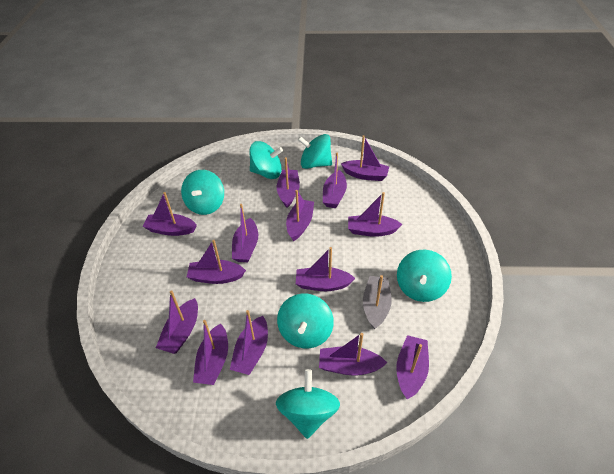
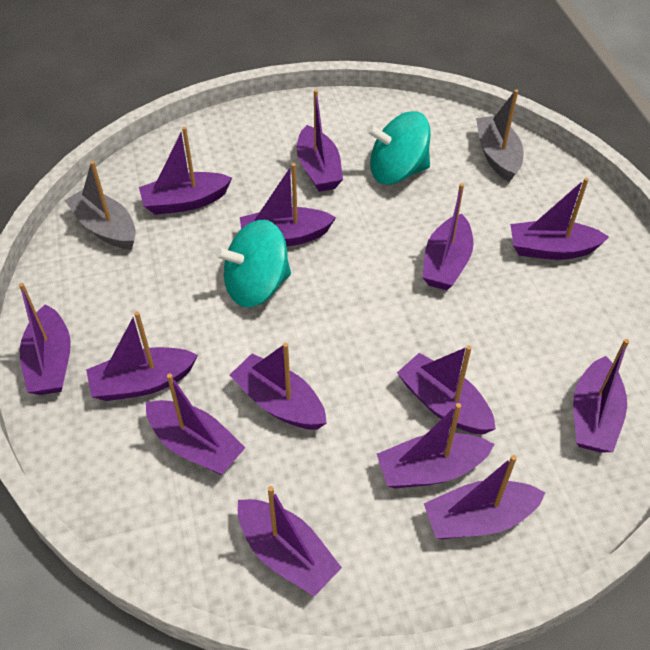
grey boat: [363,275,391,329] = 1 -> [64,161,136,250] [476,89,524,182] = 2
turquoise spinning top: [181,170,224,215] [249,141,283,179] [276,369,340,439] [277,294,334,349] [298,134,332,169] [397,249,452,302] = 6 -> [215,220,291,307] [367,111,431,185] = 2

